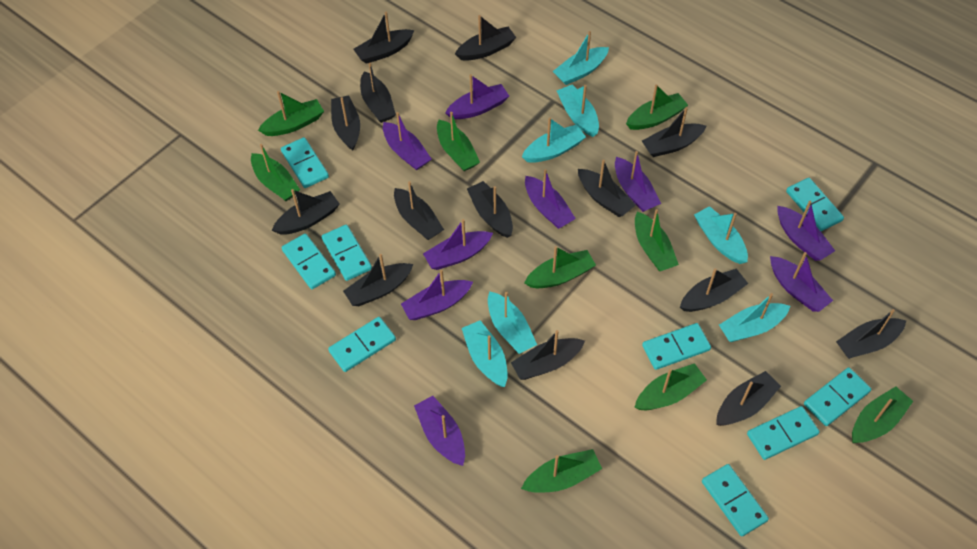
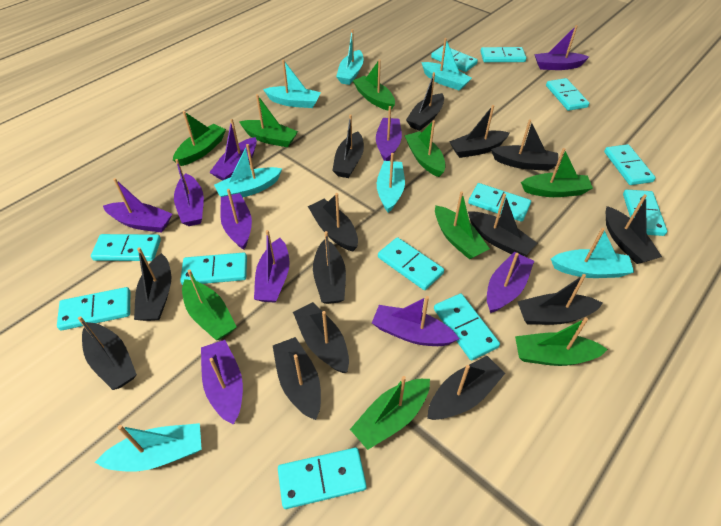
purple boat: [383,112,431,170] [401,270,473,320] [414,396,465,466] [423,219,493,270] [445,74,509,119] [525,169,576,229] [615,151,661,212] [770,252,833,312] [777,201,835,261] = 9 -> [103,178,172,233] [174,159,204,226] [201,340,243,425] [209,119,257,180] [220,189,252,250] [254,230,290,303] [372,296,459,346] [376,106,402,161] [487,252,534,313] [534,25,589,70] = 10
turquoise domino: [281,137,329,188] [282,233,336,289] [322,224,372,281] [328,317,396,372] [642,323,711,370] [702,464,769,537] [747,406,820,460] [786,178,844,231] [804,367,871,426] = 9 -> [57,287,130,331] [91,234,161,261] [180,252,247,285] [278,448,367,509] [378,237,444,290] [431,45,478,72] [434,293,500,361] [468,183,531,222] [480,47,526,62] [546,78,589,111] [604,144,656,185] [623,190,667,236] = 12

